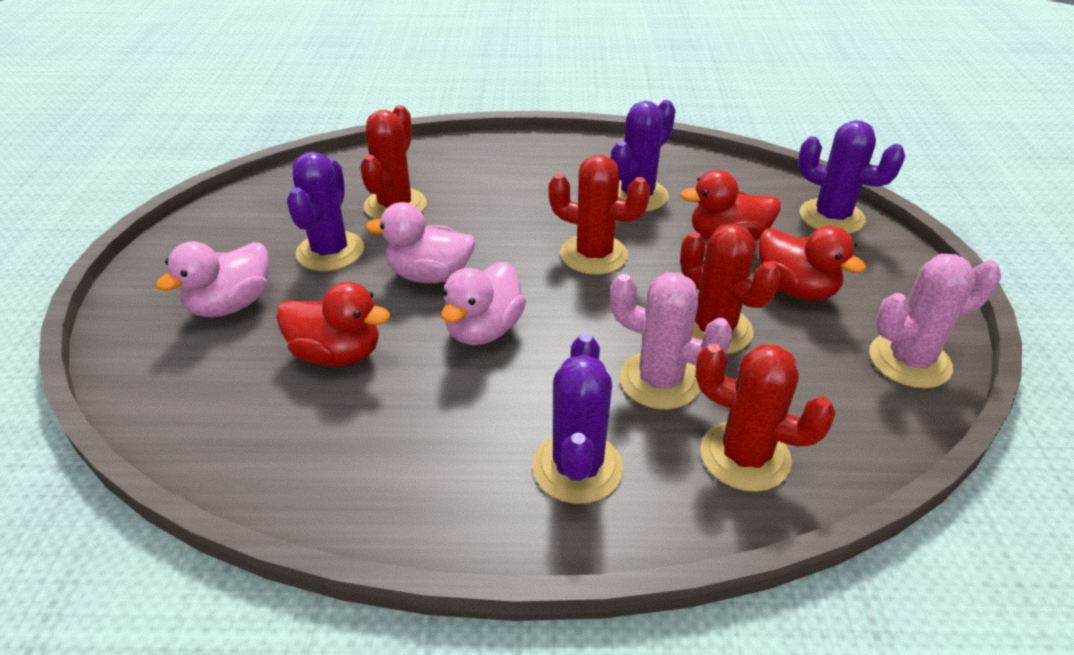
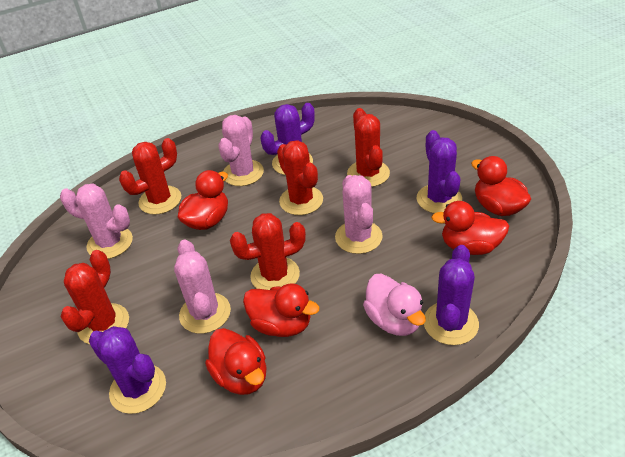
pink cactus: [610,272,733,410] [869,254,1001,389] = 2 -> [60,183,133,259] [174,239,231,334] [218,115,264,186] [335,175,383,254] = 4
pink duck: [156,241,269,317] [365,202,475,283] [441,262,526,345] = 3 -> [363,274,426,336] = 1
red cactus: [360,105,426,219] [548,155,650,275] [680,224,781,354] [695,344,836,492] = 4 -> [60,250,129,344] [119,138,181,215] [230,213,306,290] [277,140,323,215] [347,108,390,187] = 5
red duck: [276,282,390,366] [680,170,781,241] [759,226,866,301] = 3 -> [178,170,228,230] [205,328,267,395] [243,283,320,337] [431,201,509,255] [471,156,531,216] = 5

